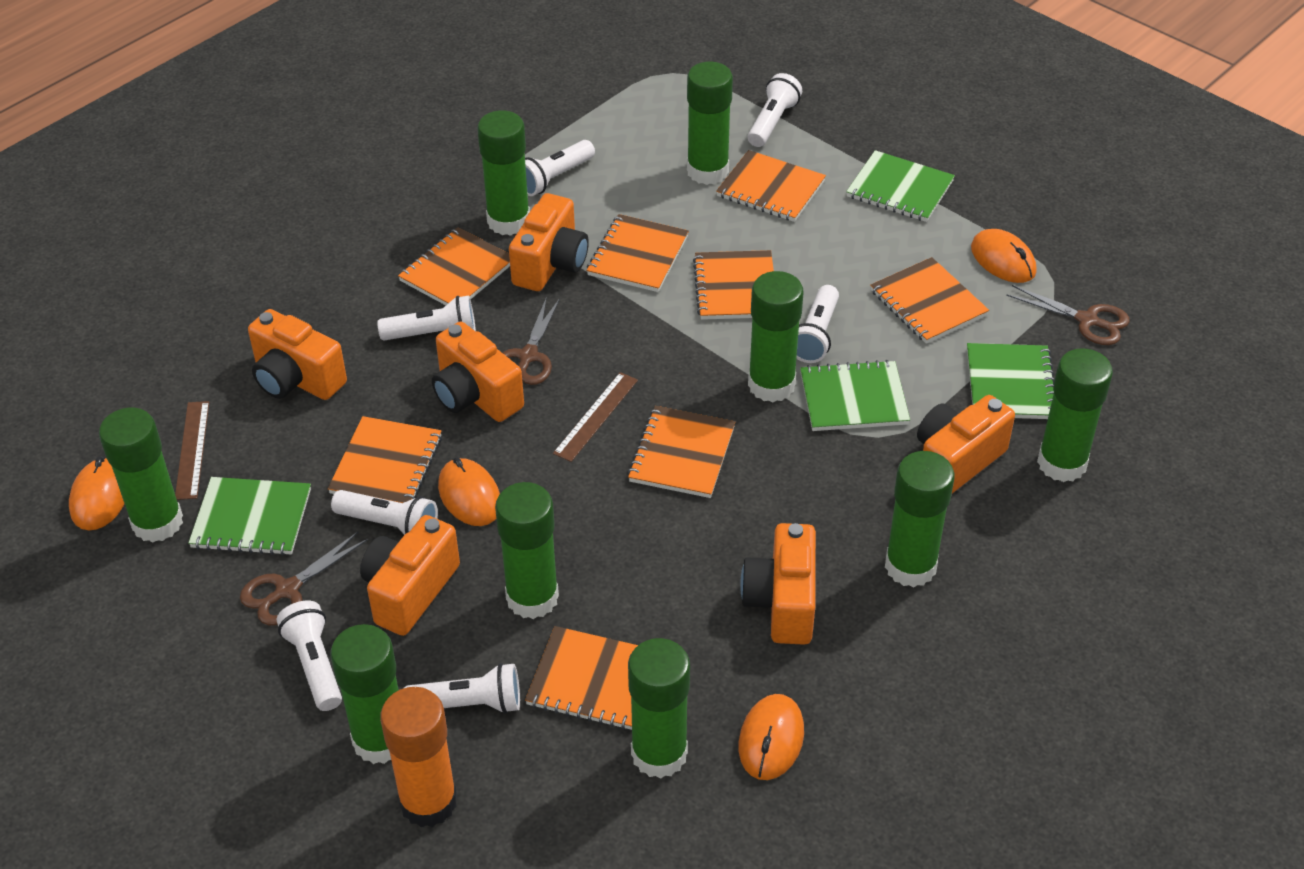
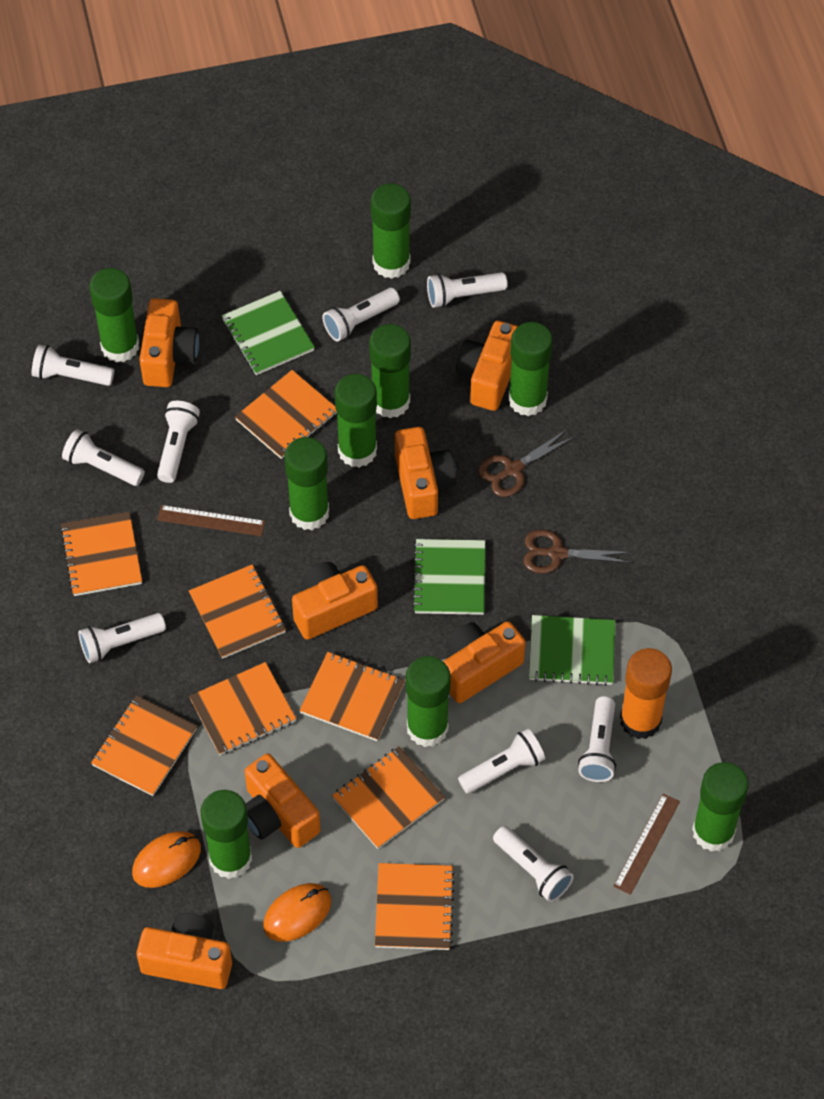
brown scissors: [240,532,368,625] [502,297,560,385] [1006,285,1130,345] = 3 -> [478,429,574,497] [523,529,631,574] = 2
green notebook: [188,477,311,556] [800,360,910,431] [846,150,955,222] [967,343,1055,419] = 4 -> [222,291,315,375] [412,539,485,615] [529,615,615,686] = 3
orange camera: [248,309,347,400] [360,515,460,636] [432,322,524,422] [509,193,589,291] [740,523,816,645] [917,395,1015,493] = 6 -> [136,913,232,989] [139,298,199,387] [245,754,321,848] [292,562,378,640] [395,427,456,519] [444,621,526,703] [456,321,518,411] = 7
orange mouse: [69,457,125,530] [438,457,500,526] [739,694,804,780] [971,229,1037,283] = 4 -> [132,831,201,888] [263,883,331,942] = 2
white flashlight: [277,601,342,711] [331,490,438,535] [377,296,476,340] [403,663,520,714] [525,140,595,196] [748,73,802,147] [796,285,839,363] = 7 -> [32,345,114,386] [62,429,145,486] [78,613,166,663] [157,401,200,483] [323,288,400,342] [427,272,508,308] [458,729,545,794] [493,826,574,902] [578,696,616,782] = 9

